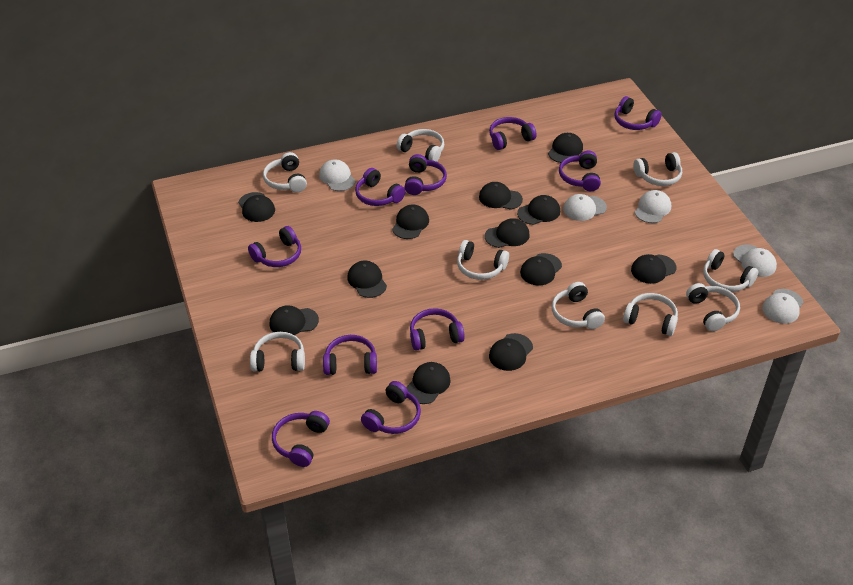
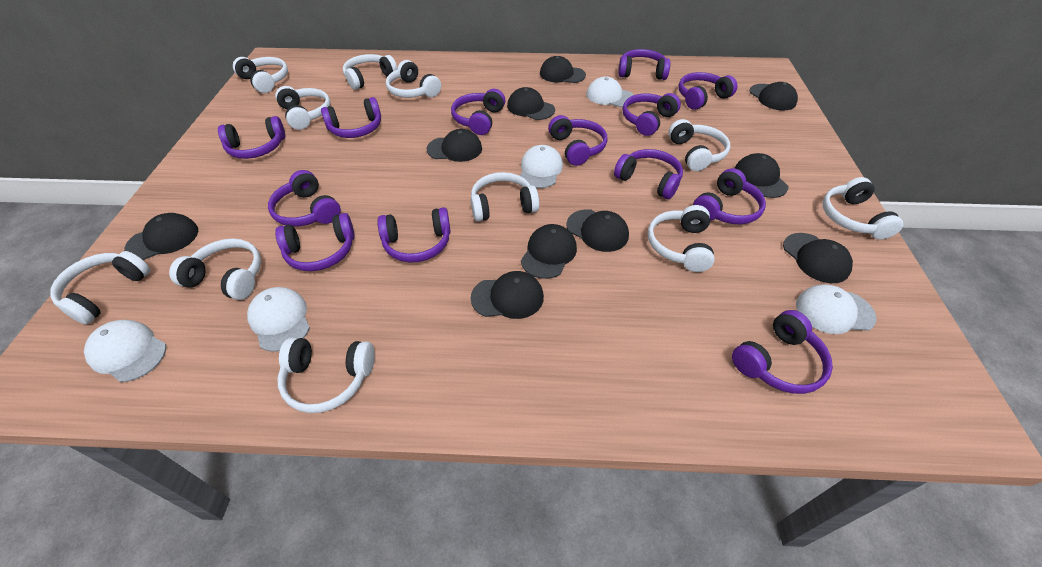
black cap: [238,192,275,222] [269,305,319,335] [347,260,387,298] [392,205,429,239] [406,362,451,404] [479,182,523,210] [485,218,529,248] [489,333,533,371] [517,195,560,225] [520,253,562,286] [548,133,583,163] [631,254,677,284] = 12 -> [124,213,198,260] [427,129,482,162] [470,271,544,319] [507,87,555,120] [521,224,577,279] [540,56,586,83] [566,209,629,252] [735,153,788,198] [750,82,798,111] [783,233,853,283] = 10
purple headphones: [248,226,301,267] [272,411,330,467] [323,335,377,375] [355,168,406,206] [361,381,421,434] [405,154,447,195] [410,308,465,351] [489,117,537,150] [559,151,601,191] [614,96,662,130] = 10 -> [218,116,285,159] [268,170,341,226] [275,213,355,271] [321,97,381,138] [377,207,451,263] [451,89,505,135] [548,115,607,166] [614,149,683,199] [618,49,670,80] [622,93,681,136] [678,72,737,110] [693,168,766,224] [732,310,833,394] = 13
white headphones: [250,332,305,372] [263,152,307,192] [397,129,444,162] [457,240,509,280] [552,282,605,329] [623,293,678,336] [633,152,682,186] [686,283,740,331] [703,249,758,292] = 9 -> [50,251,151,325] [169,239,261,300] [233,57,288,93] [275,86,331,130] [278,337,375,413] [343,54,397,90] [386,60,441,98] [471,172,539,222] [648,205,715,272] [668,119,730,171] [822,177,903,240] = 11

